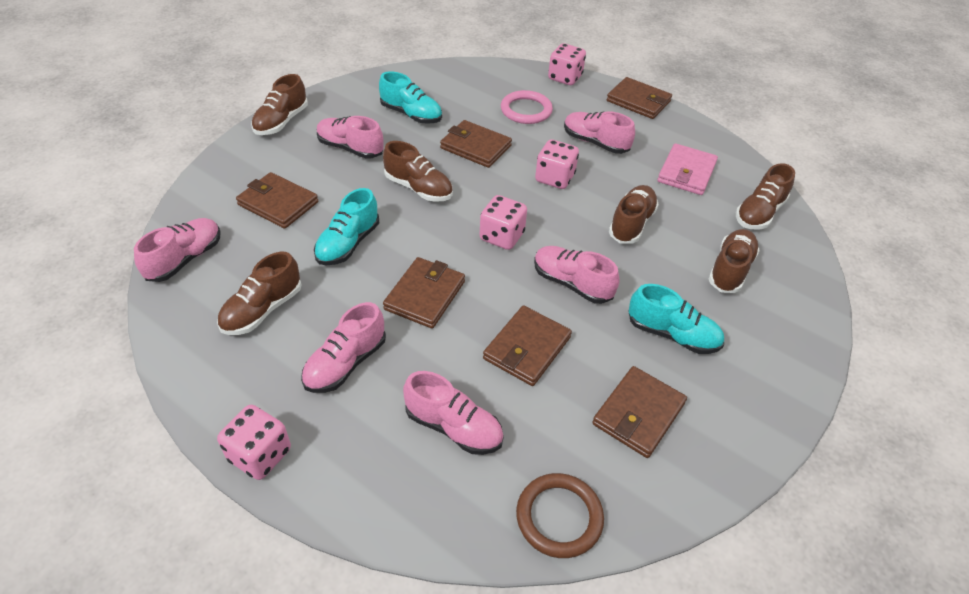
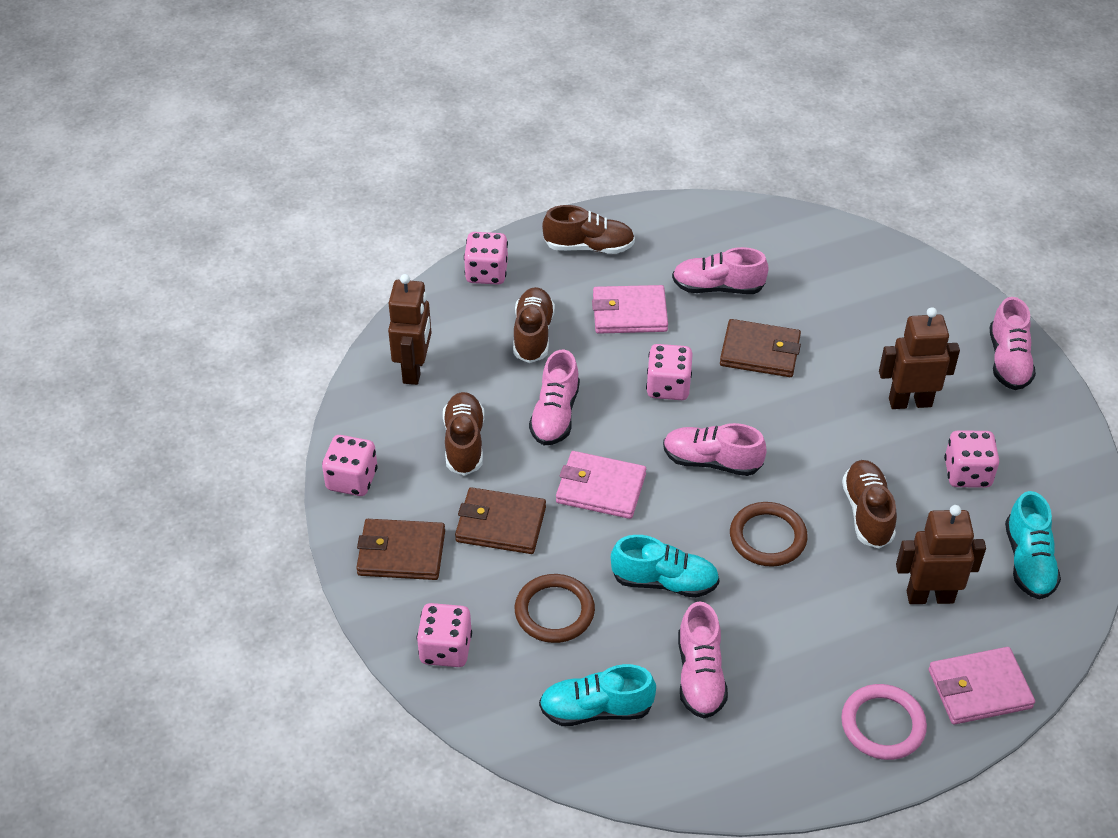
brown ring: [516,473,604,558] = 1 -> [515,574,595,643] [730,502,808,566] = 2
brown robot: none = 0 -> [388,274,431,385] [879,307,960,409] [896,505,986,604] = 3
brown shoe: [217,252,302,335] [251,74,308,135] [383,141,453,202] [609,185,659,244] [708,229,760,293] [736,163,795,230] = 6 -> [443,392,484,476] [513,287,555,363] [542,205,635,254] [842,460,897,549] = 4
brown wallet: [236,172,318,229] [383,257,465,328] [440,120,512,168] [483,305,572,386] [592,366,687,458] [607,77,672,119] = 6 -> [356,519,445,580] [455,487,546,554] [720,319,801,377] = 3
pink dice: [217,405,291,480] [480,195,527,250] [535,140,579,189] [548,43,586,85] = 4 -> [322,435,378,496] [417,603,472,667] [464,232,508,285] [646,344,693,400] [944,430,999,488] = 5
pink shoe: [134,218,221,282] [301,302,386,393] [317,116,384,159] [403,371,504,455] [534,246,620,304] [564,111,635,154] = 6 -> [529,350,580,445] [663,423,767,476] [672,247,769,294] [678,601,728,719] [989,297,1036,390] = 5
pink wallet: [657,143,718,195] = 1 -> [556,451,646,519] [592,285,668,334] [928,647,1035,725] = 3

